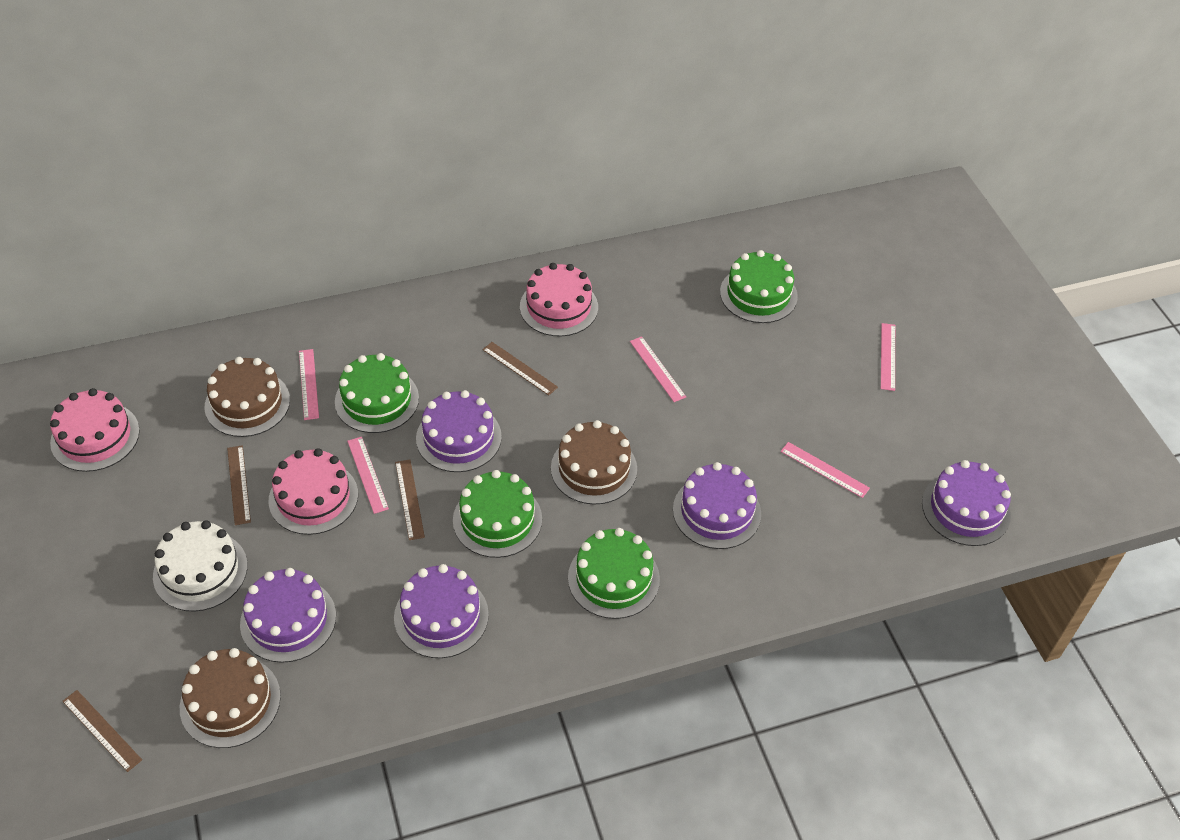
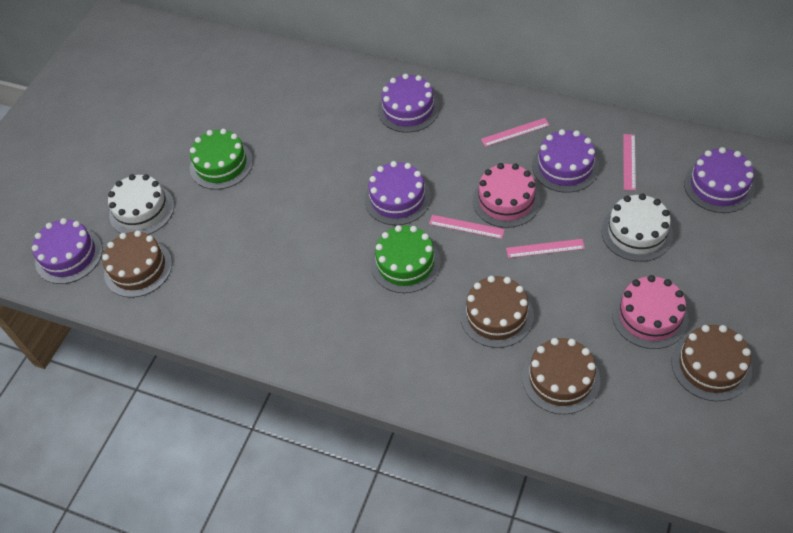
brown cake: [180,648,281,748] [204,357,290,437] [551,420,637,505] = 3 -> [102,230,172,298] [460,276,534,348] [522,338,600,414] [672,325,752,401] = 4
brown ruler: [62,690,142,772] [227,445,251,525] [395,459,425,540] [482,342,558,395] = 4 -> none = 0
green cake: [335,353,419,433] [453,470,542,558] [568,528,660,619] [720,250,798,323] = 4 -> [190,129,253,190] [371,225,441,293] = 2
pink cake: [50,388,140,472] [269,448,358,535] [520,263,598,336] = 3 -> [473,163,541,228] [612,275,689,349] = 2
pink ruler: [299,349,319,420] [347,437,389,514] [630,336,686,402] [781,442,870,498] [881,323,895,391] = 5 -> [429,215,505,239] [481,118,550,147] [506,239,585,258] [623,134,636,190] = 4
white cake: [153,520,247,612] = 1 -> [108,174,174,234] [601,194,673,262] = 2

